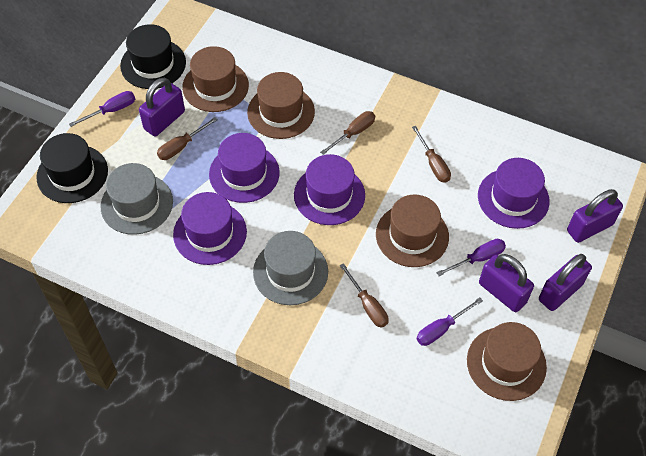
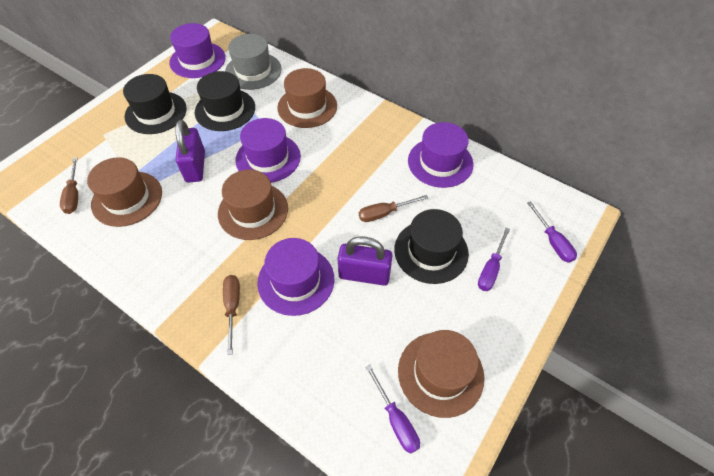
black hat: [36,133,108,203] [120,24,186,89] = 2 -> [123,74,187,134] [195,71,255,131] [394,209,469,284] = 3
brown screwdriver: [157,117,218,160] [320,111,375,155] [340,263,389,327] [412,126,451,183] = 4 -> [60,157,78,214] [223,275,240,355] [359,195,428,222] = 3
grey hat: [100,163,173,235] [253,231,328,305] = 2 -> [225,34,282,90] = 1
purple padlock: [139,78,185,136] [479,254,534,312] [539,254,592,311] [567,189,623,243] = 4 -> [175,120,205,182] [338,236,392,286] = 2

